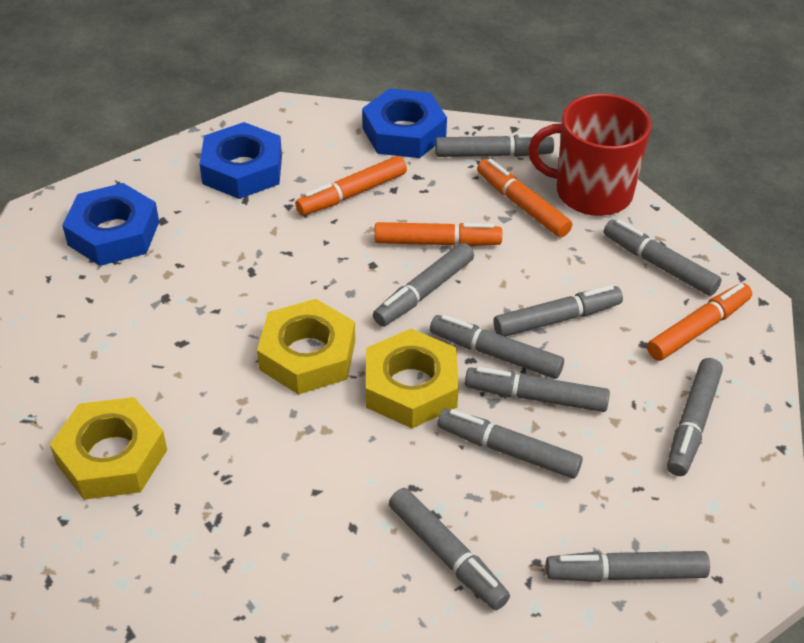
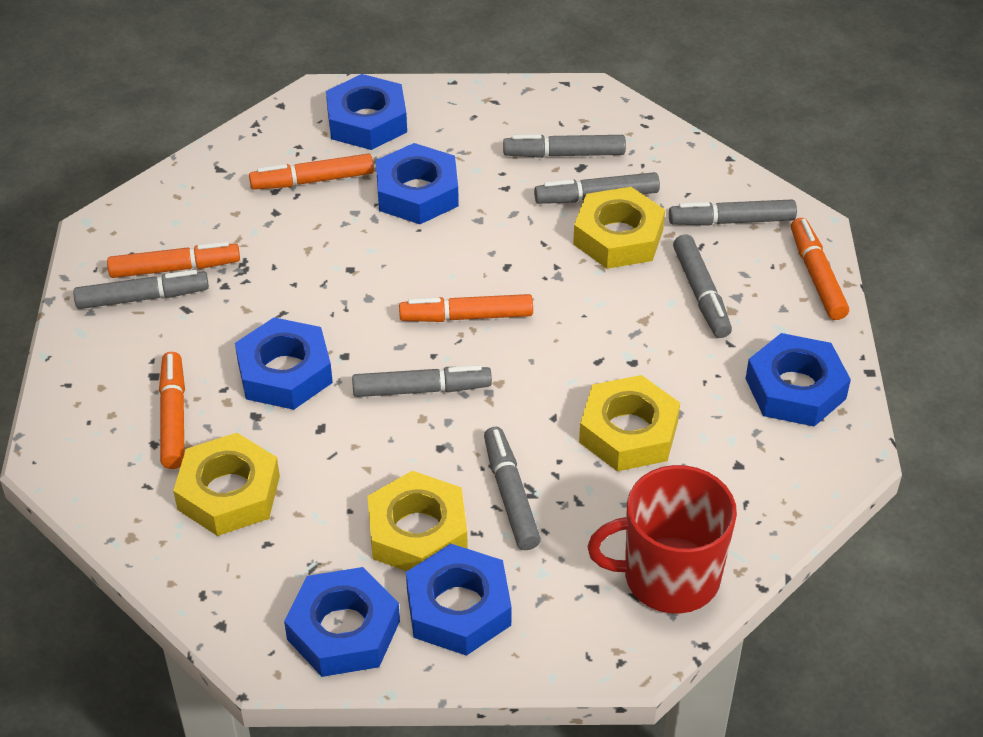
blue nut: [62,183,159,266] [200,122,282,199] [362,88,447,158] = 3 -> [235,317,333,410] [284,567,400,677] [326,74,407,150] [376,143,459,224] [406,544,512,656] [746,333,851,426] = 6
grey marker: [373,243,474,327] [389,488,510,610] [430,315,564,379] [435,134,554,157] [437,409,583,479] [465,367,610,412] [493,285,623,337] [546,551,710,582] [604,219,722,296] [667,358,723,476] = 10 -> [73,270,209,309] [352,365,492,397] [484,427,541,550] [503,134,626,158] [534,172,660,204] [669,199,797,226] [673,234,732,338] = 7
orange marker: [295,156,407,216] [374,222,502,246] [477,158,572,238] [647,283,752,361] = 4 -> [107,242,240,278] [159,352,185,469] [249,154,374,190] [399,294,533,322] [791,218,849,320] = 5
yellow nut: [50,397,167,500] [257,299,355,394] [366,329,459,428] = 3 -> [173,433,280,536] [367,471,468,571] [573,187,665,269] [579,375,680,471] = 4

